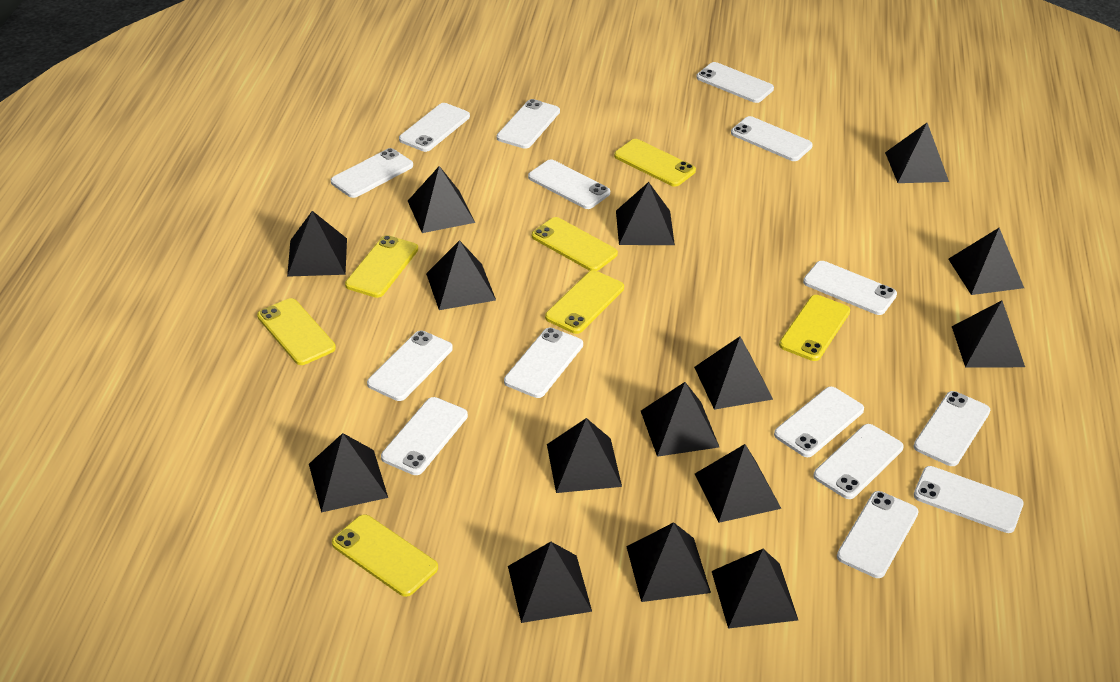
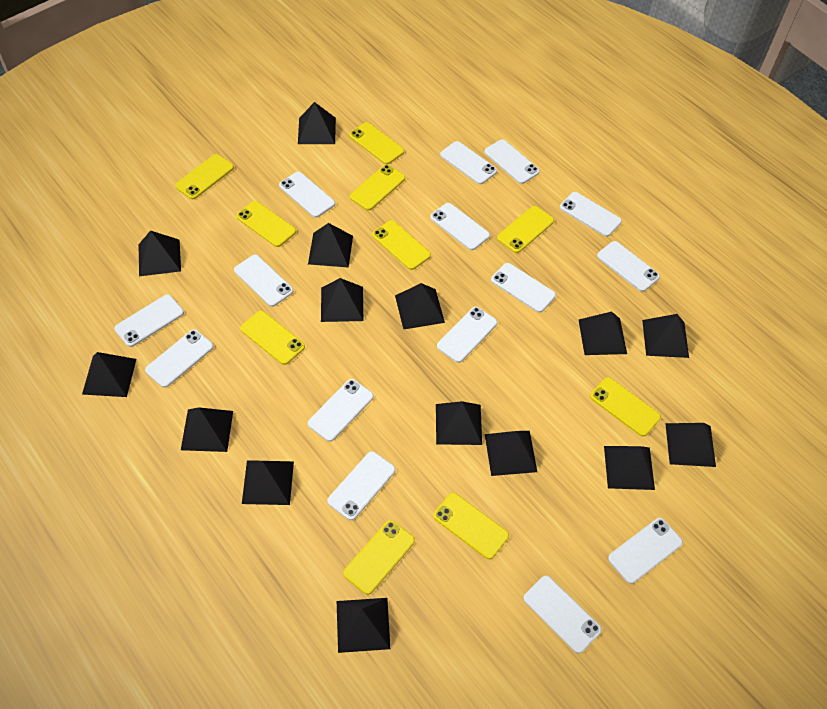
yellow phone: [257,298,336,365] [332,514,438,597] [345,235,418,298] [532,217,618,271] [545,270,624,334] [614,139,696,187] [779,295,850,361] = 7 -> [175,154,234,199] [236,201,296,247] [240,311,305,365] [343,520,415,595] [349,122,404,164] [350,165,405,210] [372,220,431,270] [433,493,509,559] [497,206,554,253] [590,377,661,437] = 10

